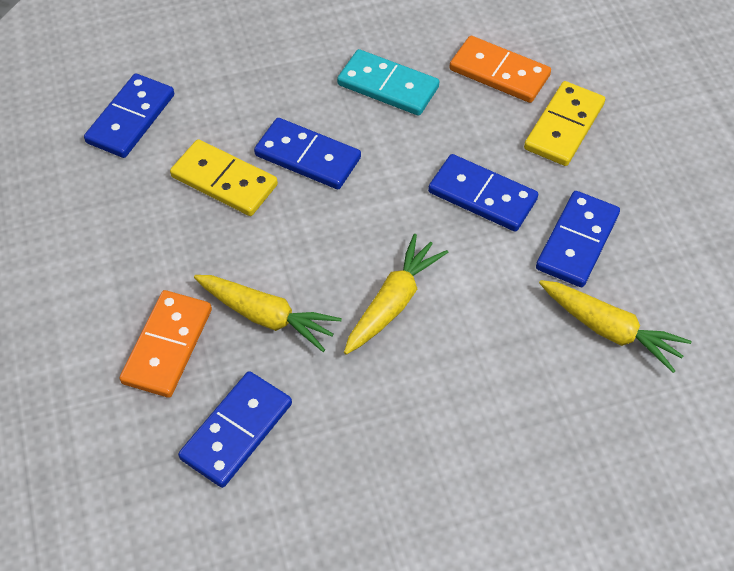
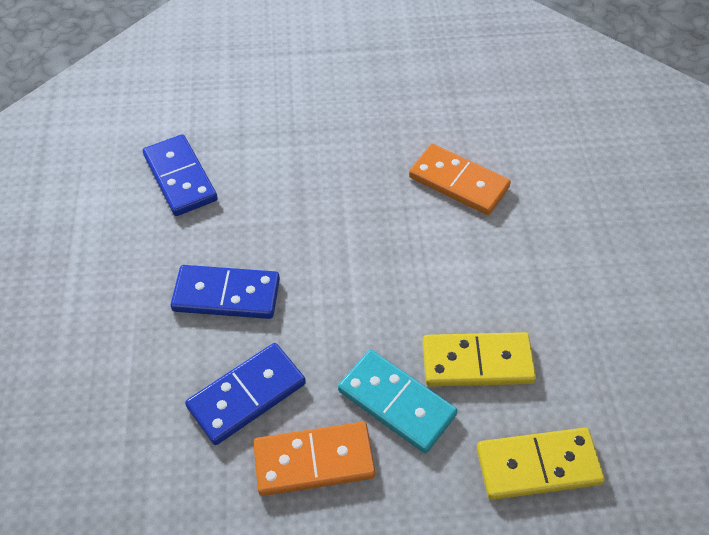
blue domino: [84,73,174,158] [178,371,292,488] [254,118,361,189] [428,154,538,232] [536,191,620,287] = 5 -> [143,134,218,216] [171,265,280,319] [185,343,306,445] = 3
yellow carrot: [194,275,342,352] [344,234,448,355] [539,280,691,373] = 3 -> none = 0

